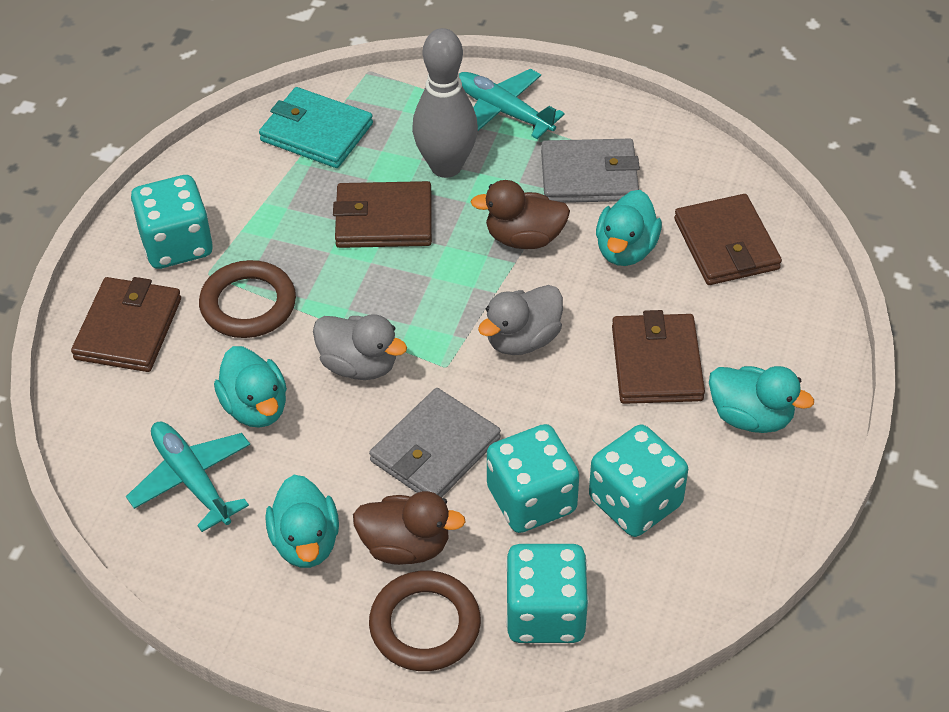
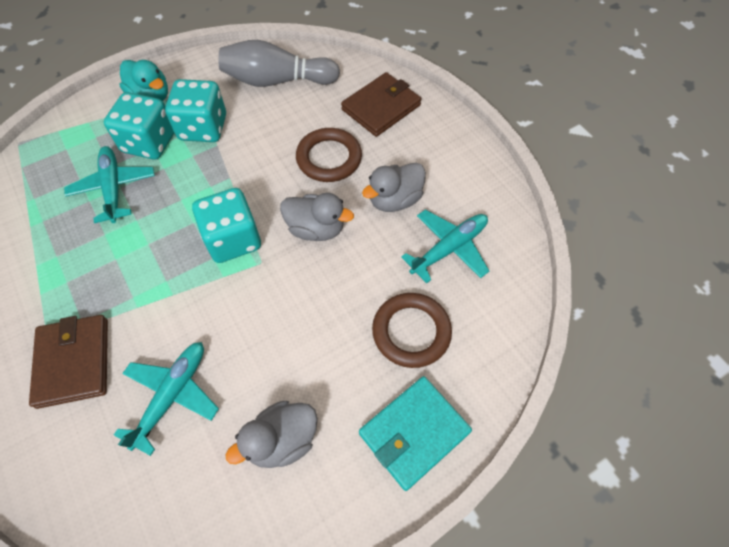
brown duck: [353,491,466,565] [471,180,570,249] = 2 -> none = 0
brown wallet: [71,277,181,372] [333,181,432,248] [612,310,705,404] [674,194,782,285] = 4 -> [29,315,108,409] [341,72,422,137] = 2
grey duck: [313,314,407,380] [478,285,563,355] = 2 -> [226,401,318,468] [280,193,354,241] [362,162,426,212] = 3
grey wallet: [369,388,501,498] [541,139,640,203] = 2 -> none = 0
turquoise dice: [131,175,213,269] [487,424,579,533] [506,544,589,643] [589,424,688,537] = 4 -> [104,92,174,160] [165,79,226,142] [192,188,261,263] = 3
turquoise duck: [214,346,287,428] [265,475,339,568] [596,190,662,266] [709,366,814,433] = 4 -> [119,60,168,101] = 1
turquoise plane: [126,422,250,532] [459,69,565,139] = 2 -> [64,146,155,223] [114,342,219,456] [401,209,489,283] = 3

